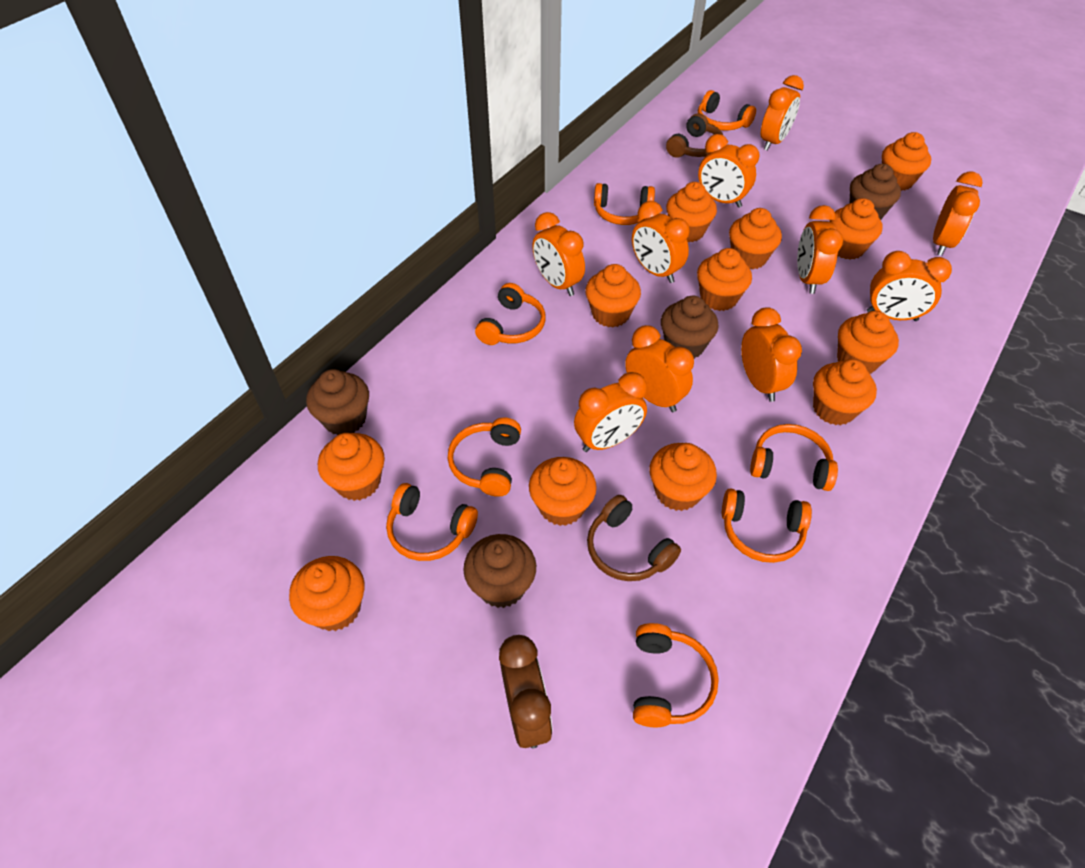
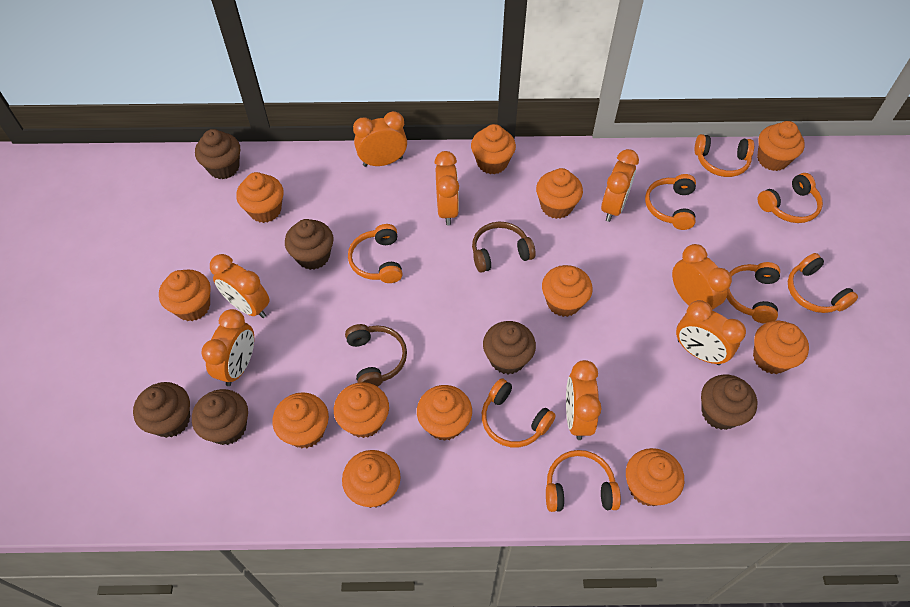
brown clock: [499,635,553,748] = 1 -> none = 0
brown cupcake: [306,369,369,435] [463,534,536,608] [661,296,719,359] [849,164,901,220] = 4 -> [133,382,190,438] [192,389,248,445] [195,129,240,179] [285,219,334,270] [483,321,536,374] [701,375,757,430] = 6
orange clock: [532,212,585,296] [574,372,647,452] [625,325,694,412] [632,201,690,283] [698,134,760,208] [741,307,802,402] [761,75,804,151] [797,205,843,294] [867,251,952,321] [933,172,983,256] = 10 -> [201,309,254,386] [210,254,270,318] [353,111,407,167] [435,151,459,225] [566,360,602,440] [601,149,639,222] [672,244,732,310] [676,300,746,365] = 8

